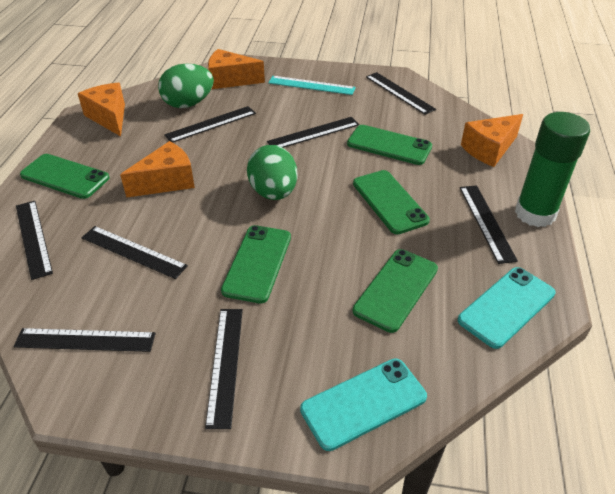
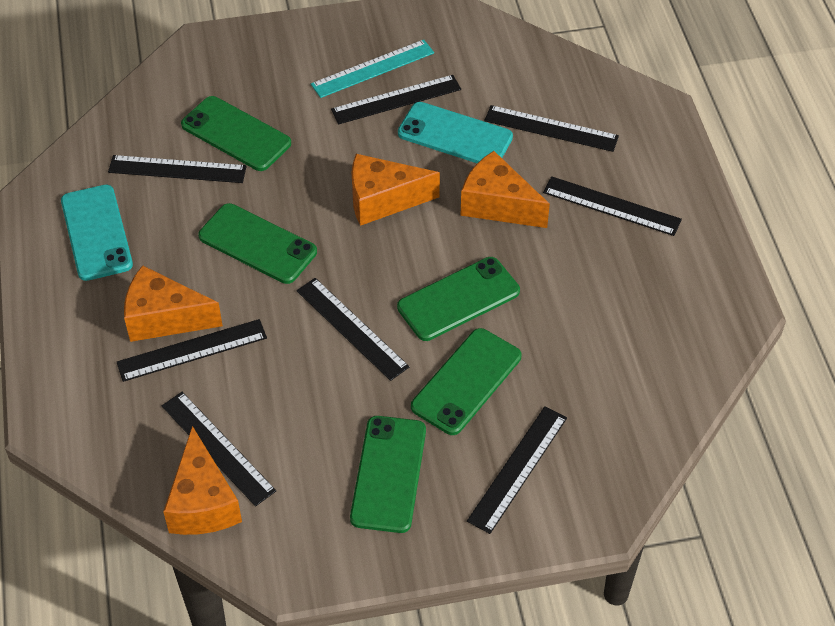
green egg: [158,64,214,108] [247,145,298,200] = 2 -> none = 0
green glue stick: [515,112,590,227] = 1 -> none = 0

